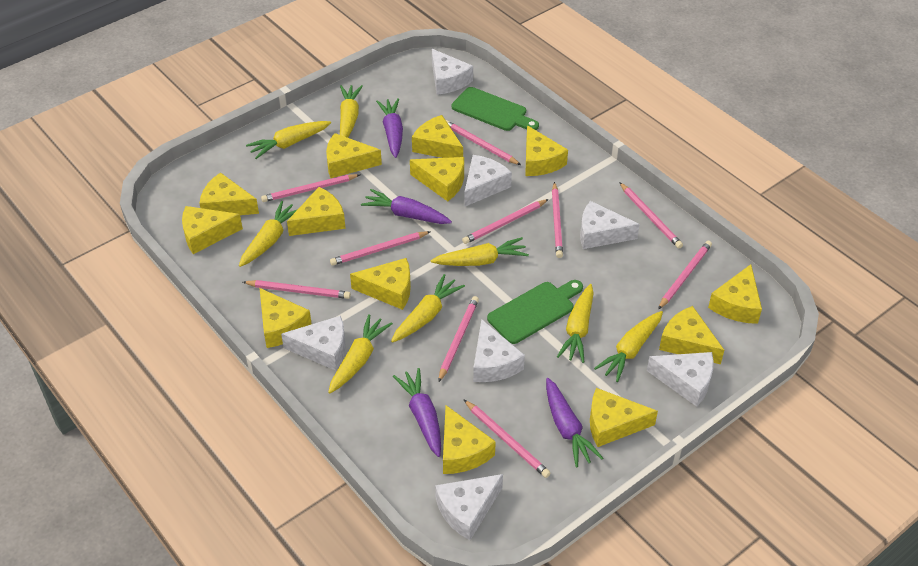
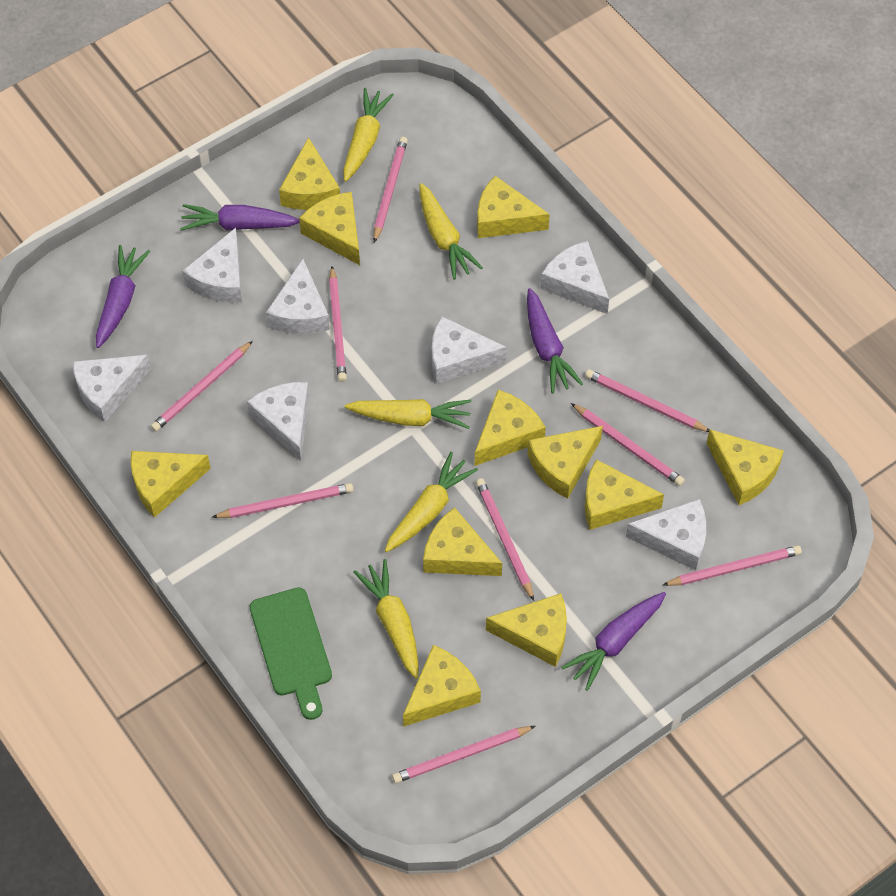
green cutting board: [452,87,539,131] [487,280,583,344] = 2 -> [250,587,332,720] = 1
pink pencil: [243,280,351,299] [261,174,360,202] [330,231,431,265] [438,296,479,383] [446,120,521,165] [462,199,549,244] [464,400,551,478] [552,182,563,258] [619,182,683,248] [658,241,712,310] = 10 -> [151,341,253,432] [212,483,354,518] [329,266,347,382] [373,137,408,243] [392,726,535,783] [476,478,534,601] [571,403,685,486] [585,369,709,432] [663,545,802,586] = 9
yellow carrot: [239,201,298,267] [246,121,331,159] [328,314,393,393] [340,85,363,138] [391,274,465,342] [431,237,529,266] [557,284,594,363] [594,311,663,382] = 8 -> [343,88,394,182] [345,399,471,429] [353,559,419,679] [384,452,478,552] [419,183,483,280] = 5
yellow cheese: [182,206,243,254] [199,172,259,215] [260,288,312,348] [287,187,346,236] [326,133,382,178] [350,258,411,310] [410,157,464,201] [412,115,463,158] [443,405,496,474] [525,125,568,176] [590,388,658,447] [659,306,724,364] [708,264,762,324] = 13 -> [131,451,211,518] [279,137,340,210] [299,192,360,265] [403,645,481,727] [423,507,502,576] [475,390,546,466] [477,176,550,238] [486,593,567,667] [527,426,603,499] [585,459,664,530] [707,429,784,505] = 11

